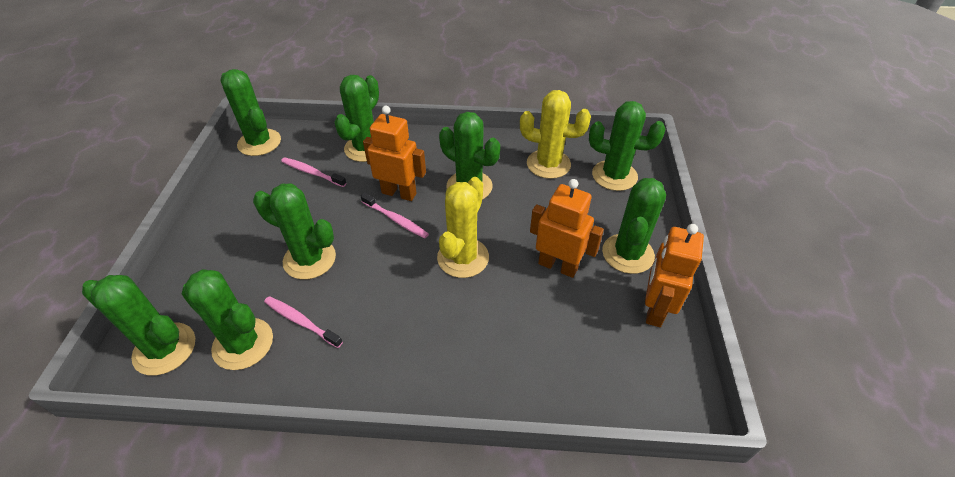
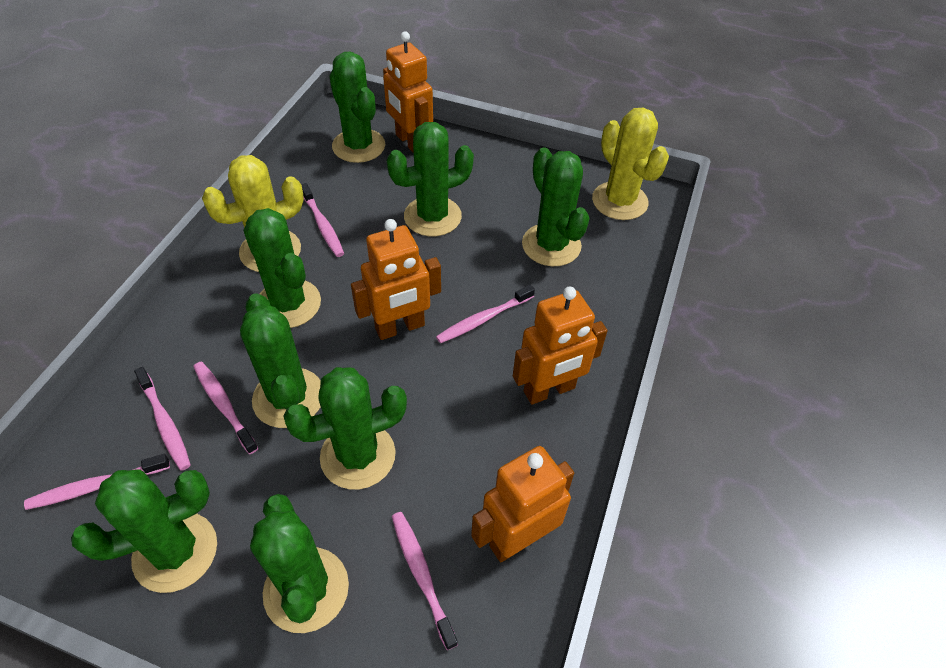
orange robot: [363,106,426,201] [530,179,604,278] [645,224,704,327] = 3 -> [351,219,441,340] [383,31,433,153] [471,446,574,562] [513,286,608,404] = 4
pink toothbrush: [264,296,343,348] [281,157,347,187] [361,193,429,238] = 3 -> [24,454,170,510] [134,367,191,471] [193,362,258,454] [301,183,344,257] [391,512,458,650] [436,285,535,343] = 6

